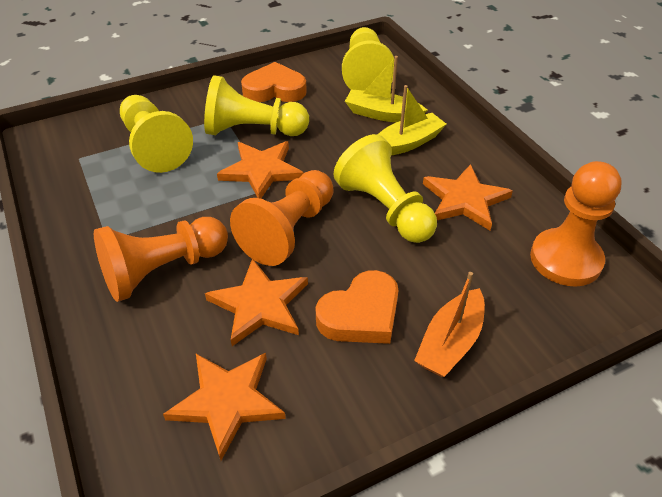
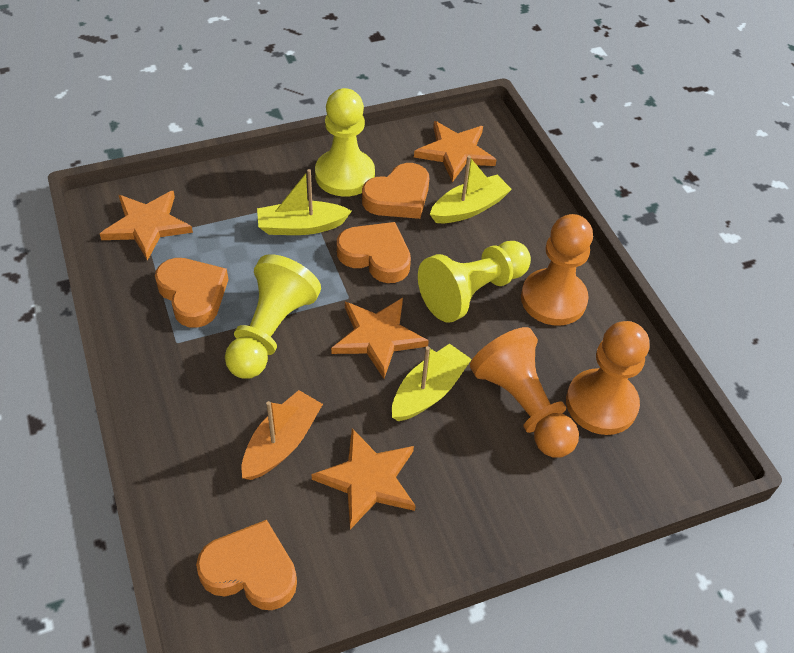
orange heart: [241,62,307,102] [316,270,398,344] = 2 -> [155,258,228,328] [196,520,297,610] [337,222,411,283] [362,163,429,219] = 4
yellow boat: [345,56,427,122] [378,85,446,155] = 2 -> [257,169,352,235] [392,344,472,421] [430,156,512,223] = 3
yellow pawn: [120,95,193,173] [204,75,309,136] [334,134,437,243] [342,27,394,91] = 4 -> [225,254,321,379] [315,88,375,197] [418,241,531,323] = 3

